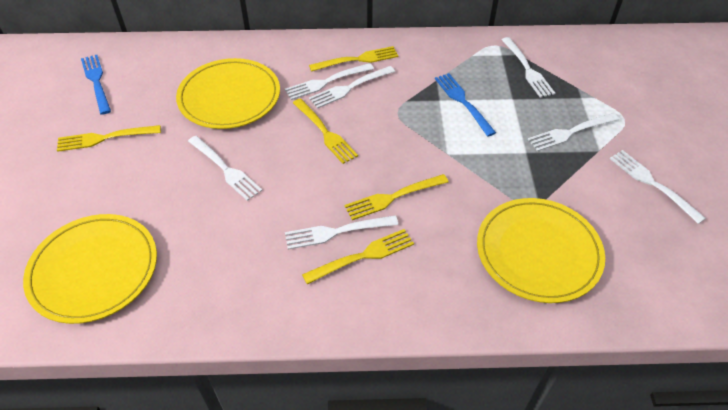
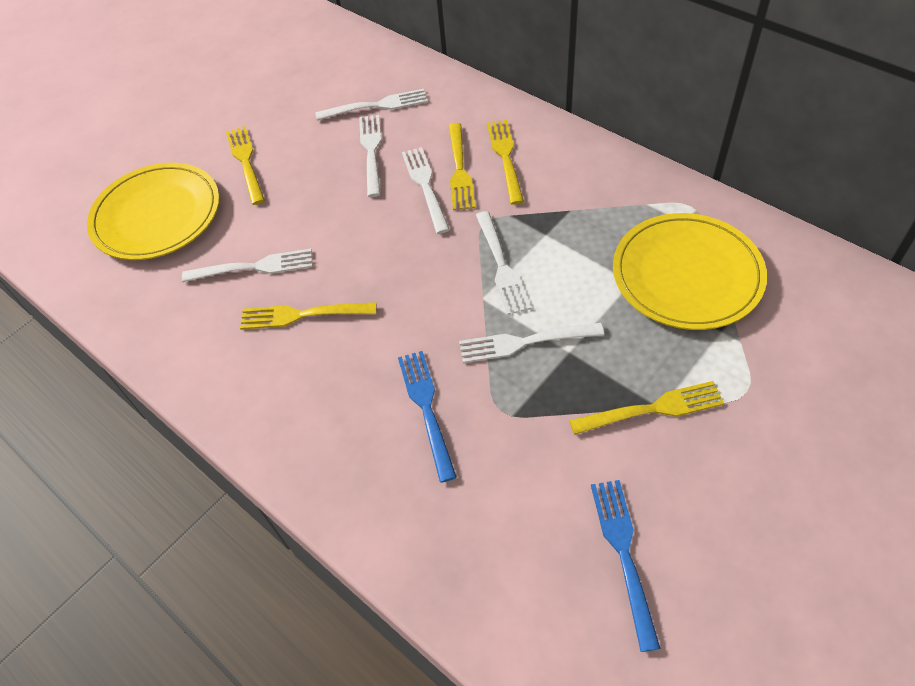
white fork: [188,136,262,201] [285,63,374,100] [285,215,398,250] [309,66,395,109] [502,37,555,98] [528,113,620,151] [610,150,706,224] = 7 -> [182,249,312,282] [315,89,427,121] [359,115,381,197] [402,147,450,234] [459,323,604,363] [476,211,531,315] = 6
yellow plate: [23,214,157,324] [176,58,280,129] [477,198,605,303] = 3 -> [87,163,219,260] [613,213,767,330] = 2

